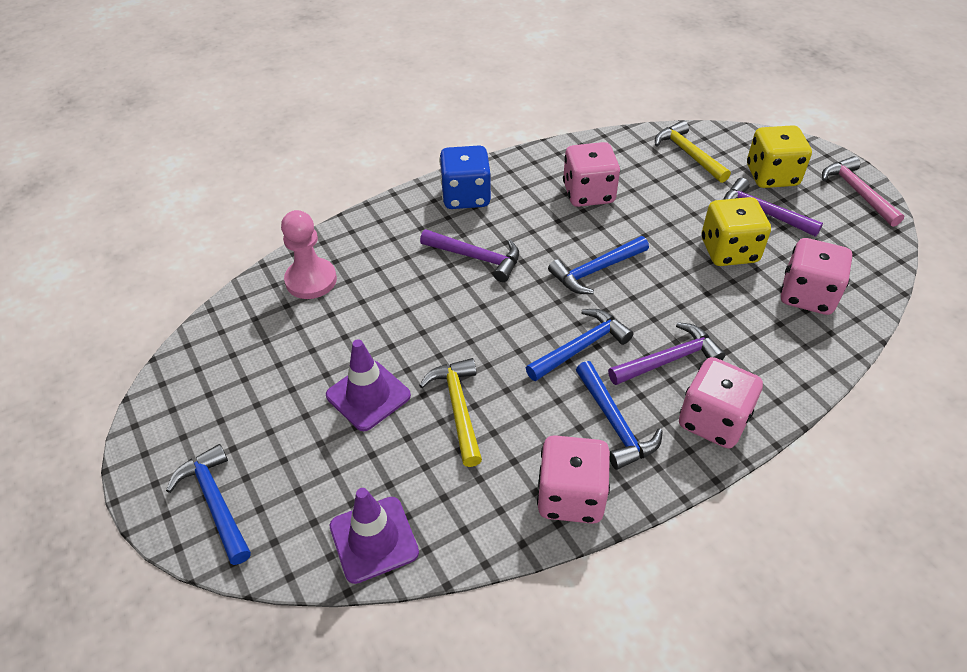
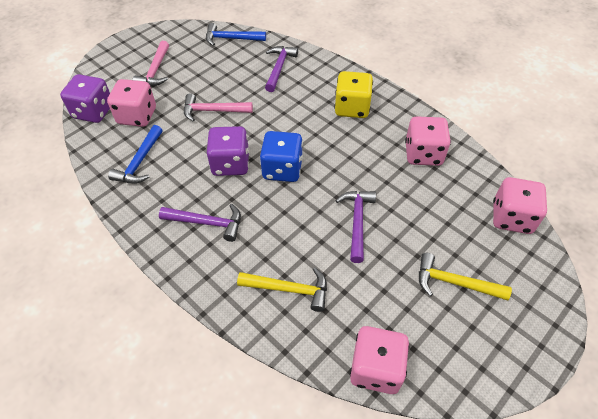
blue hammer: [166,444,251,565] [526,309,633,381] [548,236,649,294] [576,361,663,470] = 4 -> [108,125,162,184] [206,23,266,46] = 2
pink hammer: [822,156,904,227] = 1 -> [133,41,169,86] [184,93,253,121] = 2
pink pawn: [281,210,337,299] = 1 -> none = 0
purple dice: none = 0 -> [60,74,110,123] [207,126,249,176] = 2
purple traffic cone: [326,339,411,431] [330,488,419,584] = 2 -> none = 0
yellow dice: [702,197,771,266] [747,125,812,188] = 2 -> [334,71,373,118] = 1

